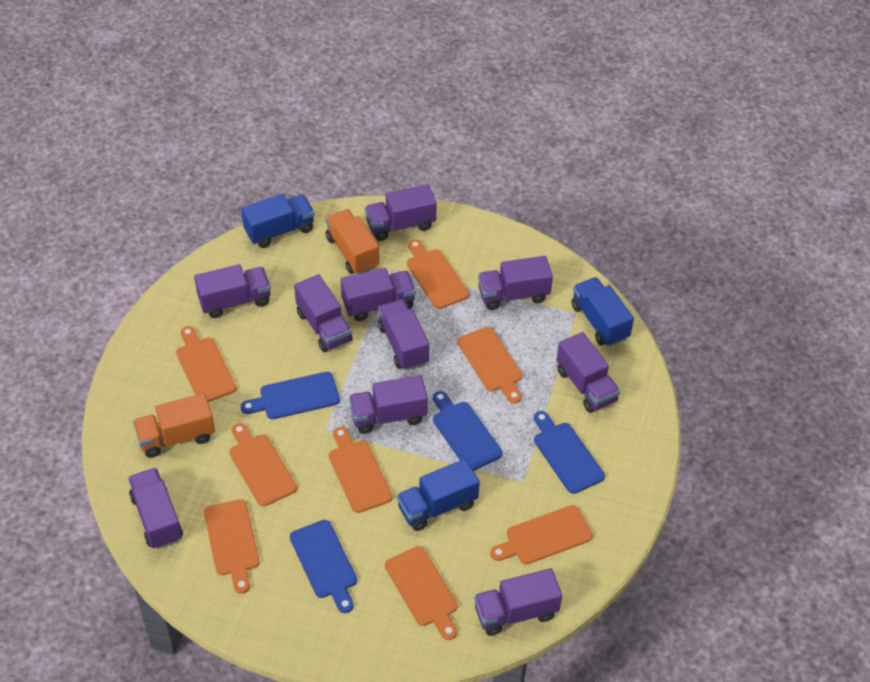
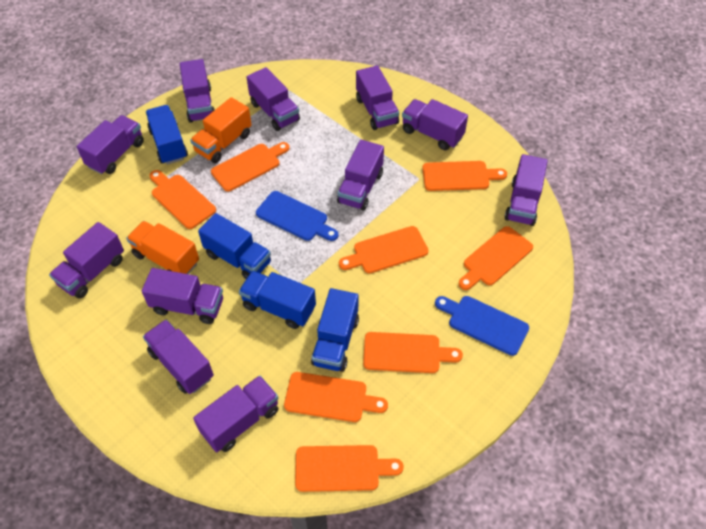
blue cutting board: [241,372,340,419] [290,520,357,613] [433,391,503,471] [534,411,605,494] = 4 -> [256,191,338,241] [435,296,529,356] = 2
blue truck: [241,194,314,248] [397,459,480,531] [571,277,634,347] = 3 -> [146,105,188,164] [198,213,271,279] [239,271,316,329] [311,288,359,372] = 4
purple truck: [128,468,183,549] [194,264,271,318] [294,274,353,352] [341,268,416,321] [349,375,428,434] [365,184,437,241] [378,299,429,371] [474,568,562,636] [478,256,553,310] [556,332,620,413] = 10 -> [49,222,124,299] [77,115,144,175] [142,268,223,324] [143,320,214,394] [180,59,215,123] [193,375,279,452] [246,67,300,131] [337,140,384,211] [356,65,399,130] [402,99,468,150] [505,154,548,226] = 11

